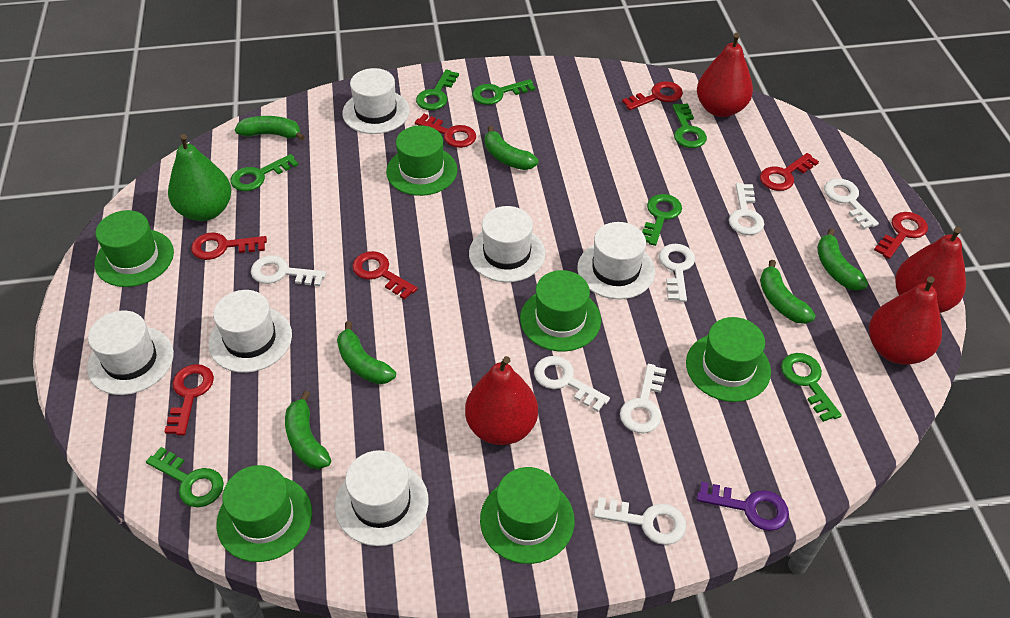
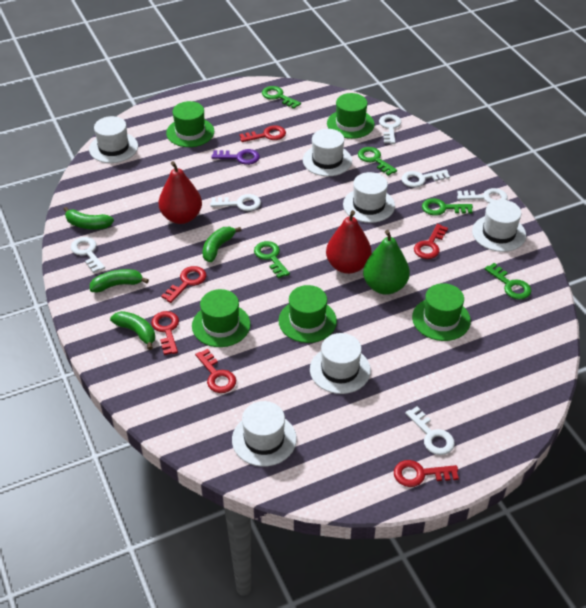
green banana: [235,116,305,141] [285,391,331,469] [337,321,396,384] [485,126,538,170] [760,260,816,324] [817,228,868,291] = 6 -> [63,207,114,229] [90,269,149,293] [110,311,155,350] [203,227,241,262] = 4
green hat: [94,210,174,287] [216,465,312,562] [386,126,457,196] [480,467,575,564] [520,270,601,352] [686,317,771,402] = 6 -> [166,101,214,147] [192,289,250,347] [278,285,337,343] [327,93,374,139] [412,283,471,341] = 5
green key: [146,447,224,507] [231,154,298,191] [416,69,459,110] [472,79,535,105] [642,194,682,246] [672,103,707,148] [781,353,842,422] = 7 -> [254,241,290,278] [262,86,301,109] [358,147,397,176] [422,198,473,216] [485,263,531,300] = 5
red key: [164,364,214,436] [191,232,267,260] [352,251,417,300] [415,114,476,148] [622,81,683,110] [760,153,819,191] [874,212,928,259] = 7 -> [151,311,179,355] [161,266,206,303] [195,349,236,393] [240,126,286,142] [394,460,459,487] [414,224,448,259] = 6
red pear: [465,356,538,445] [697,33,753,117] [869,276,942,365] [895,227,966,313] = 4 -> [159,161,202,224] [326,210,371,274] = 2
white key: [251,255,326,286] [534,356,610,412] [594,497,686,545] [620,364,666,433] [659,244,695,302] [729,183,764,235] [824,178,879,229] = 7 -> [71,237,105,273] [210,194,261,211] [379,114,401,144] [401,170,450,187] [405,406,455,455] [457,188,508,203] = 6

